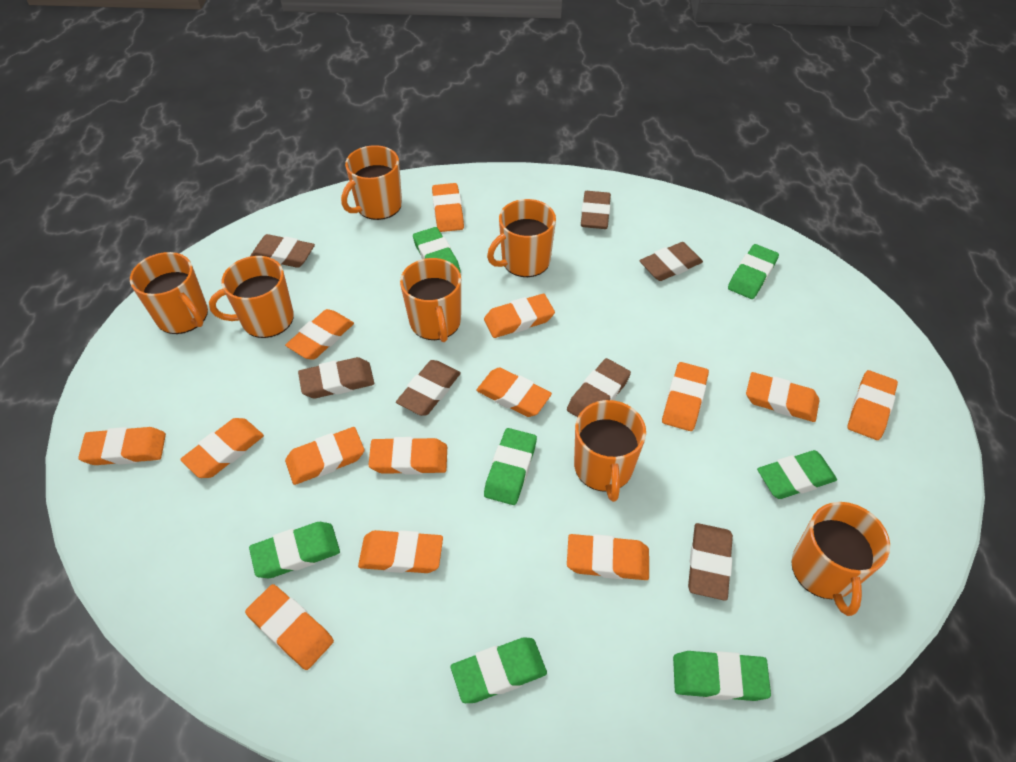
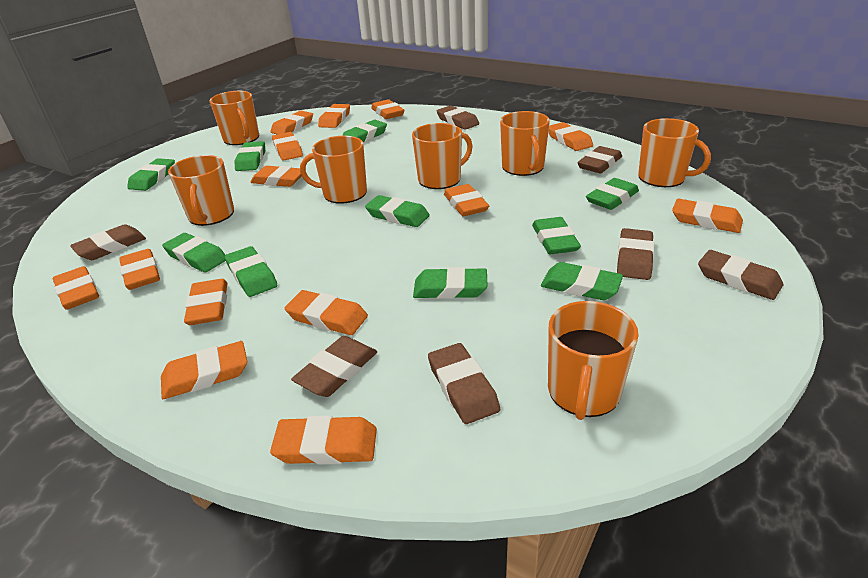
green eraser: [249,522,340,578] [413,227,461,273] [451,637,547,703] [484,428,537,505] [673,651,771,701] [728,244,779,299] [757,450,837,499] = 7 -> [127,158,175,191] [162,233,226,273] [225,246,278,297] [234,141,265,171] [342,120,387,142] [365,195,430,227] [413,267,487,299] [532,217,581,254] [541,262,623,300] [586,178,639,210] = 10

